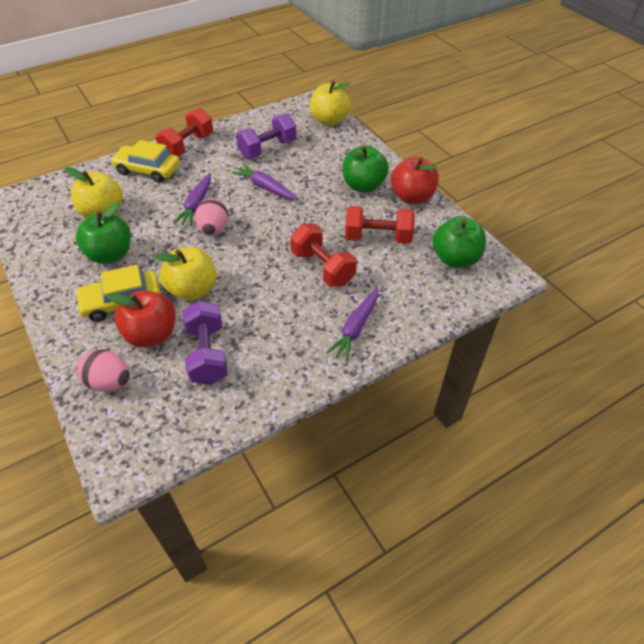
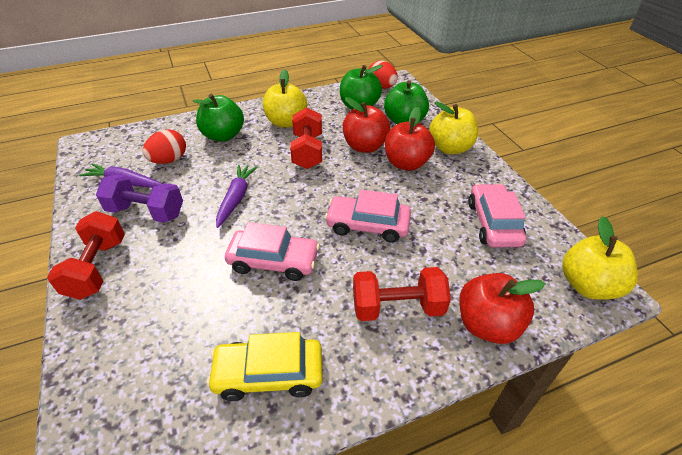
pink car: none = 0 -> [225,222,320,281] [325,190,411,242] [468,184,526,247] = 3
pink egg: [77,349,130,392] [195,198,228,236] = 2 -> none = 0
purple carrot: [173,173,211,226] [232,164,298,200] [326,288,378,362] = 3 -> [79,163,162,188] [216,164,257,228] = 2
purple dumbbell: [182,301,228,385] [236,114,297,159] = 2 -> [96,174,183,223] = 1
red apple: [106,290,175,348] [391,157,439,204] = 2 -> [343,97,390,153] [385,107,435,171] [459,273,546,344] = 3
red egg: none = 0 -> [143,129,186,164] [369,60,398,89] = 2
yellow car: [75,265,161,322] [111,140,180,183] = 2 -> [207,332,323,401] = 1

